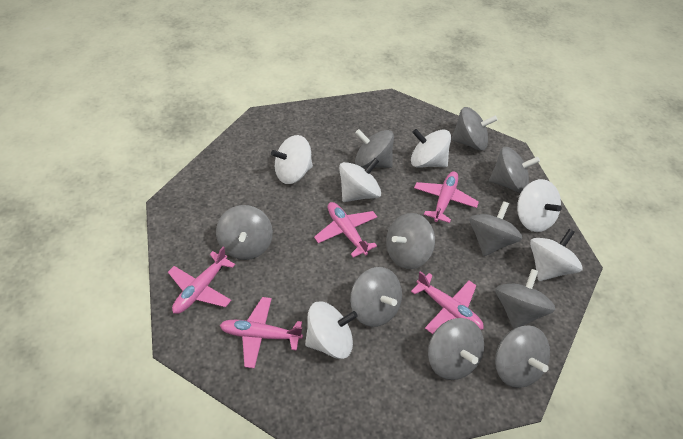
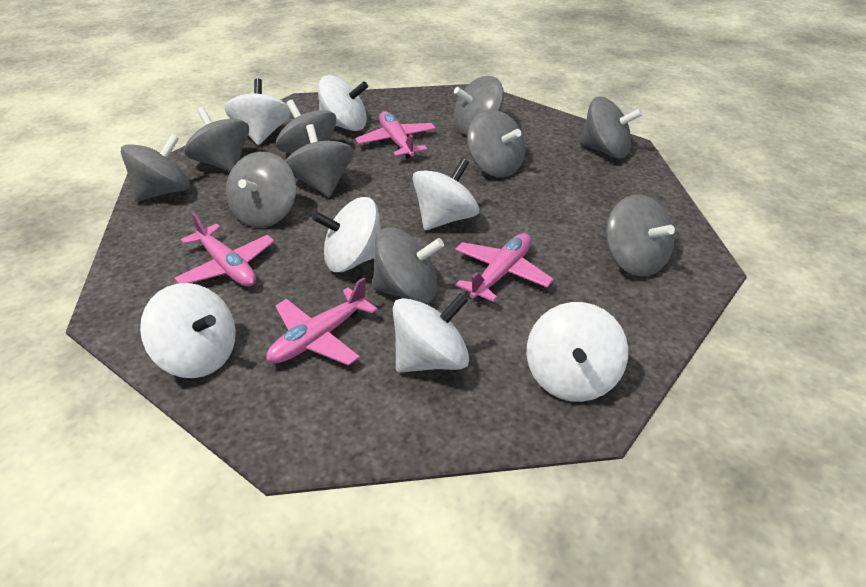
pink plane: [168,246,235,314] [220,297,303,369] [314,202,377,257] [411,271,484,334] [414,171,479,223] = 5 -> [174,212,275,287] [266,277,378,366] [355,111,436,158] [455,233,554,302] = 4
white spinning top: [271,135,313,184] [305,302,358,359] [339,158,381,202] [411,129,451,168] [517,179,562,232] [530,229,583,281] = 6 -> [140,283,236,378] [225,79,291,145] [313,197,381,272] [318,75,368,131] [393,293,469,372] [412,158,479,230] [527,302,628,402] = 7

